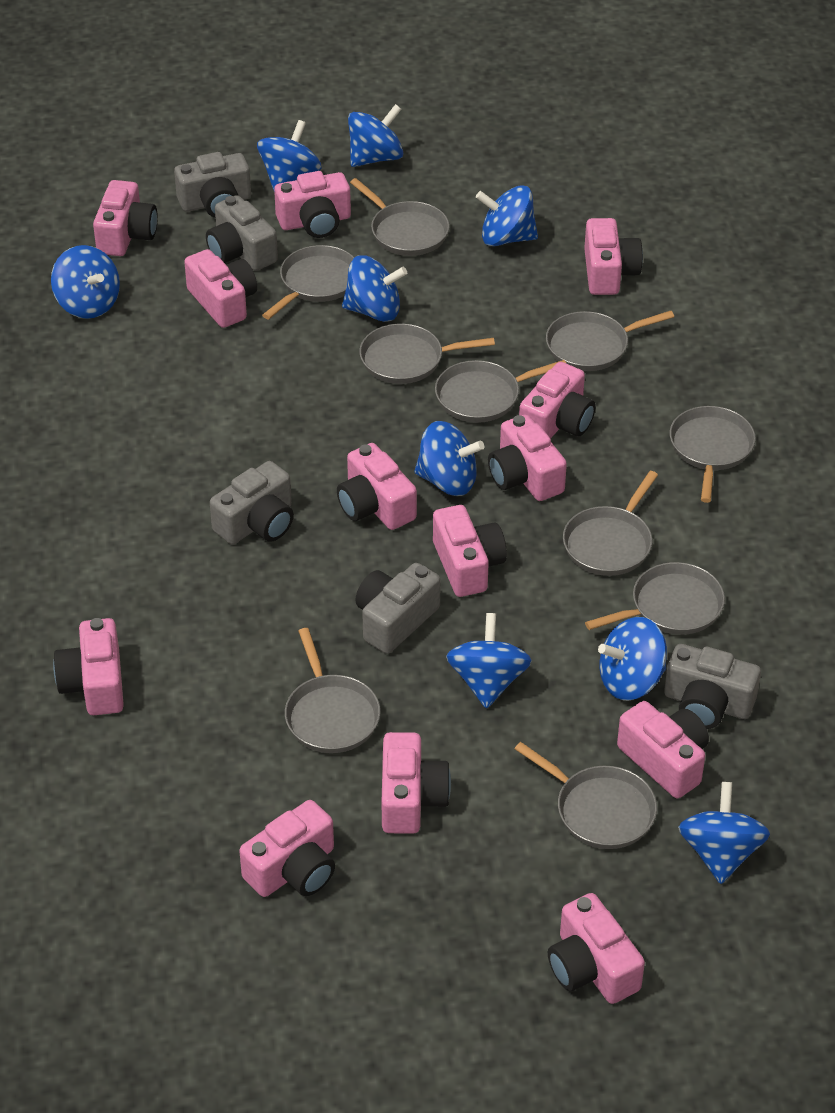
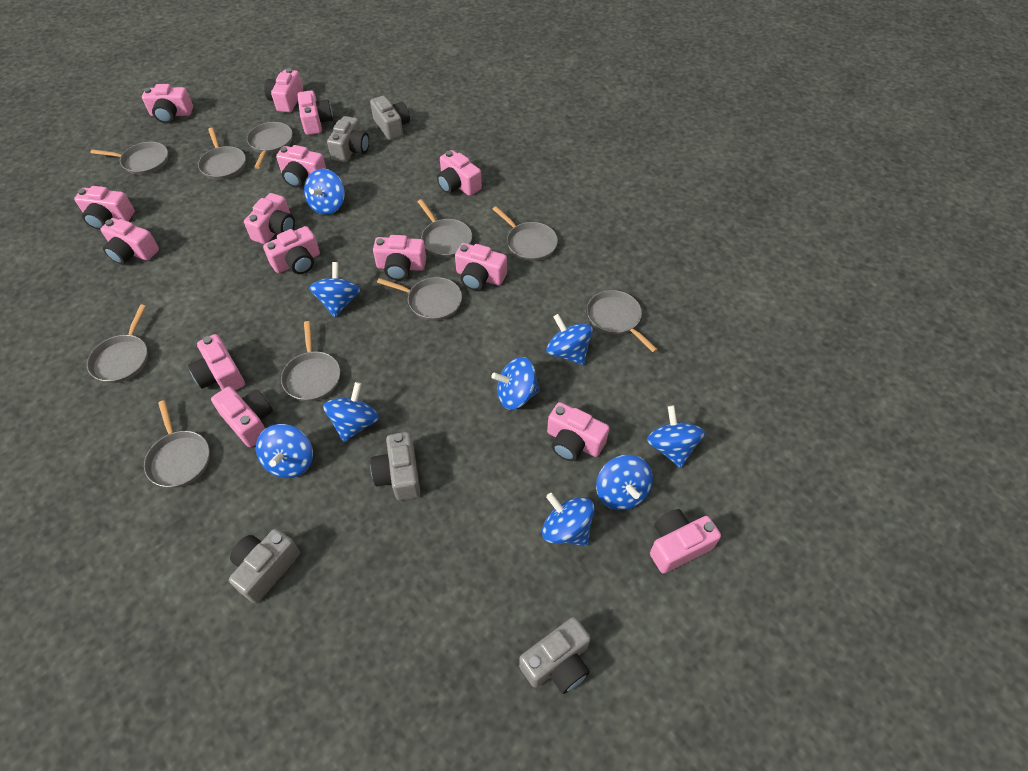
pink camera: [53,618,124,715] [93,180,158,256] [184,249,257,328] [239,800,335,897] [274,171,351,238] [337,443,417,530] [381,732,451,834] [433,505,507,597] [488,414,567,501] [519,362,596,439] [548,893,645,1004] [584,218,643,295] [617,701,709,798] = 13 -> [74,186,135,230] [101,218,159,265] [142,84,193,123] [188,334,245,390] [211,386,273,447] [244,193,295,244] [263,226,320,274] [264,68,303,113] [276,145,326,187] [297,90,333,135] [373,235,426,281] [437,150,482,196] [455,243,507,290] [547,402,609,461] [650,509,721,574] = 15

